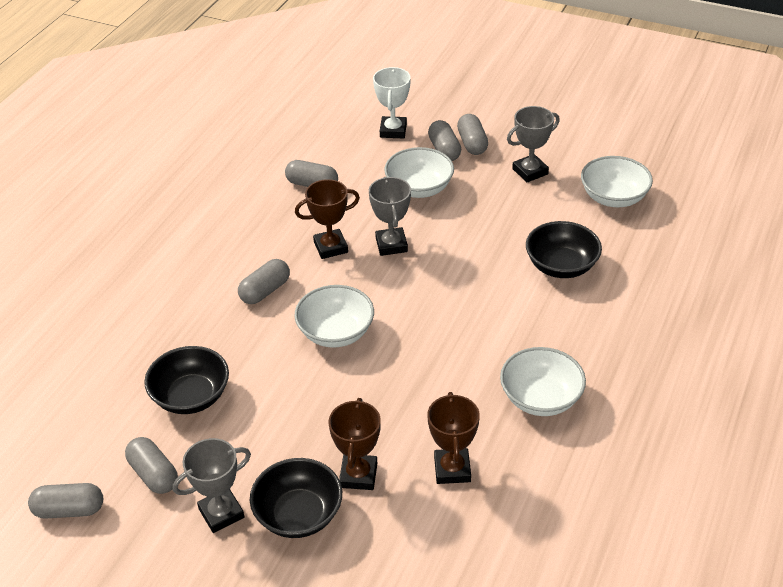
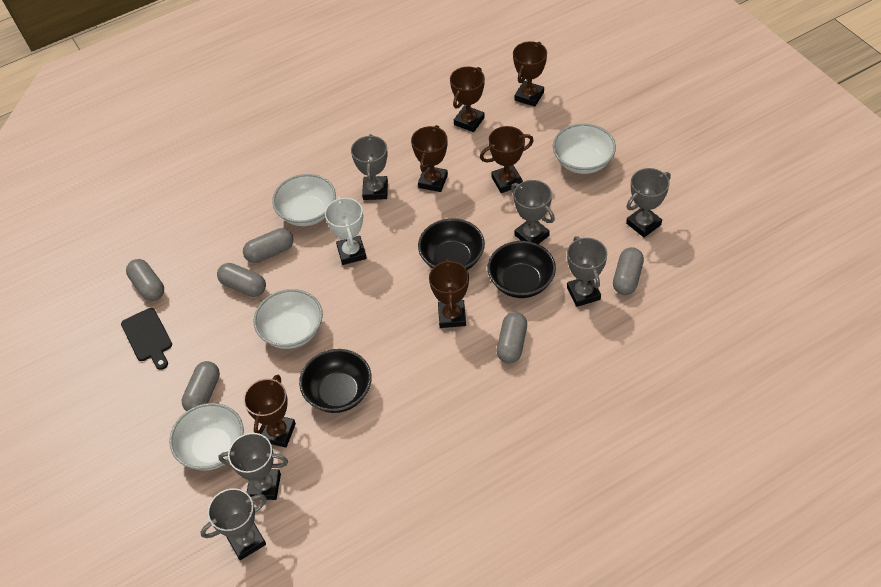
black cutting board: none = 0 -> [121,308,172,370] = 1
brown trophy: [295,179,360,259] [328,398,381,490] [427,392,480,484] = 3 -> [243,375,296,448] [411,125,448,192] [429,258,469,328] [450,67,485,132] [480,126,534,193] [513,41,547,107] = 6
grey trophy: [173,438,251,533] [369,177,411,256] [507,106,560,182] = 3 -> [200,488,267,560] [218,433,288,500] [351,134,388,200] [511,180,555,244] [567,236,607,307] [626,168,671,237] = 6

